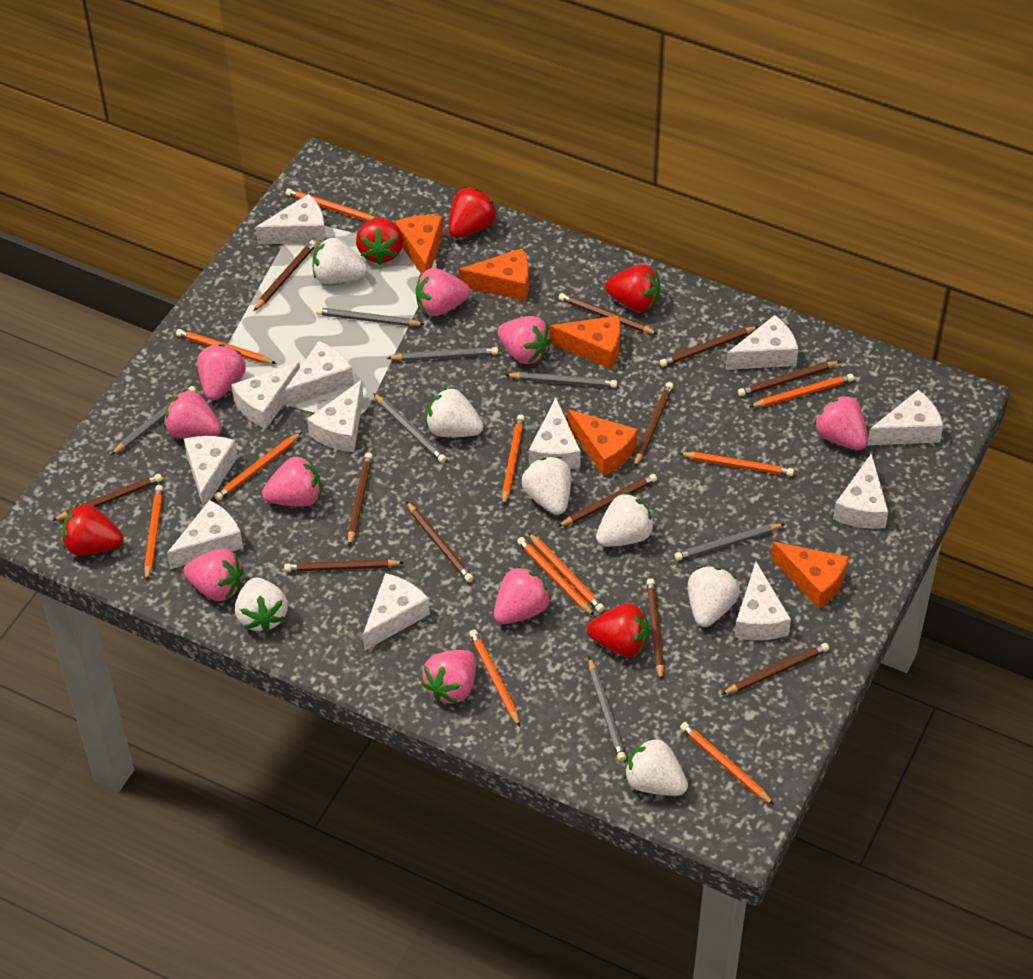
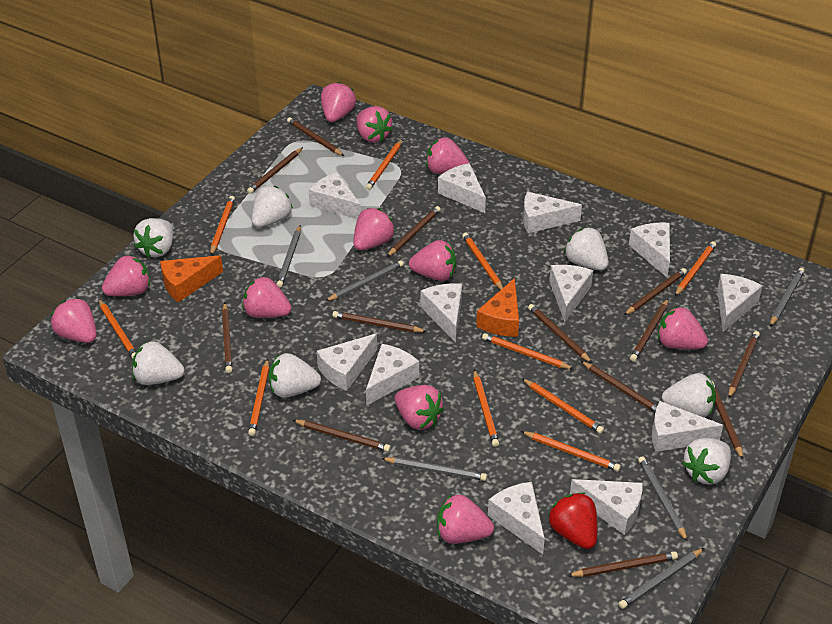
brown pencil: [52,474,162,521] [254,240,317,311] [284,559,404,572] [348,452,373,546] [406,501,473,582] [557,474,657,527] [559,293,658,334] [634,382,673,468] [647,578,664,681] [660,326,759,367] [721,643,829,695] [738,361,841,396] = 12 -> [222,303,232,373] [247,147,303,194] [287,117,344,156] [293,420,391,452] [332,311,427,332] [387,206,441,257] [528,304,592,363] [567,551,678,577] [581,361,657,412] [624,268,687,315] [630,299,668,361] [712,381,743,459] [728,331,760,399] = 13
grey pencil: [111,386,196,455] [316,307,425,326] [373,393,447,463] [387,347,498,361] [505,372,617,388] [588,657,626,761] [674,524,785,561] = 7 -> [276,225,301,288] [326,260,404,301] [381,457,487,481] [618,548,704,609] [638,456,688,542] [770,268,804,327] = 6
orange cheese: [395,215,443,274] [459,248,529,301] [549,316,620,369] [568,410,637,476] [771,542,849,609] = 5 -> [160,255,223,302] [476,278,519,337] = 2
orange pencil: [144,485,163,581] [176,329,277,364] [214,432,302,501] [286,189,375,221] [469,629,520,727] [502,414,525,506] [517,537,594,616] [528,533,604,612] [679,452,794,476] [680,722,774,805] [749,374,854,407] = 11 -> [98,299,136,359] [210,196,235,255] [248,359,269,436] [366,139,402,190] [462,233,503,290] [473,369,499,447] [482,333,573,369] [521,431,621,471] [522,378,604,434] [675,241,716,296] = 10
pink strawberry: [164,389,222,439] [183,549,244,601] [197,344,246,400] [262,456,321,506] [416,268,471,316] [422,650,476,704] [494,566,551,624] [498,316,552,364] [814,395,868,450] = 9 -> [51,298,97,343] [102,255,150,296] [242,277,292,318] [321,82,356,122] [353,208,395,251] [357,106,393,143] [395,385,444,430] [409,240,456,281] [426,137,469,174] [437,494,494,544] [658,306,708,349] = 11
red strawberry: [62,504,123,555] [356,217,403,265] [449,187,497,238] [587,603,649,657] [605,264,660,312] = 5 -> [548,493,597,549] = 1

